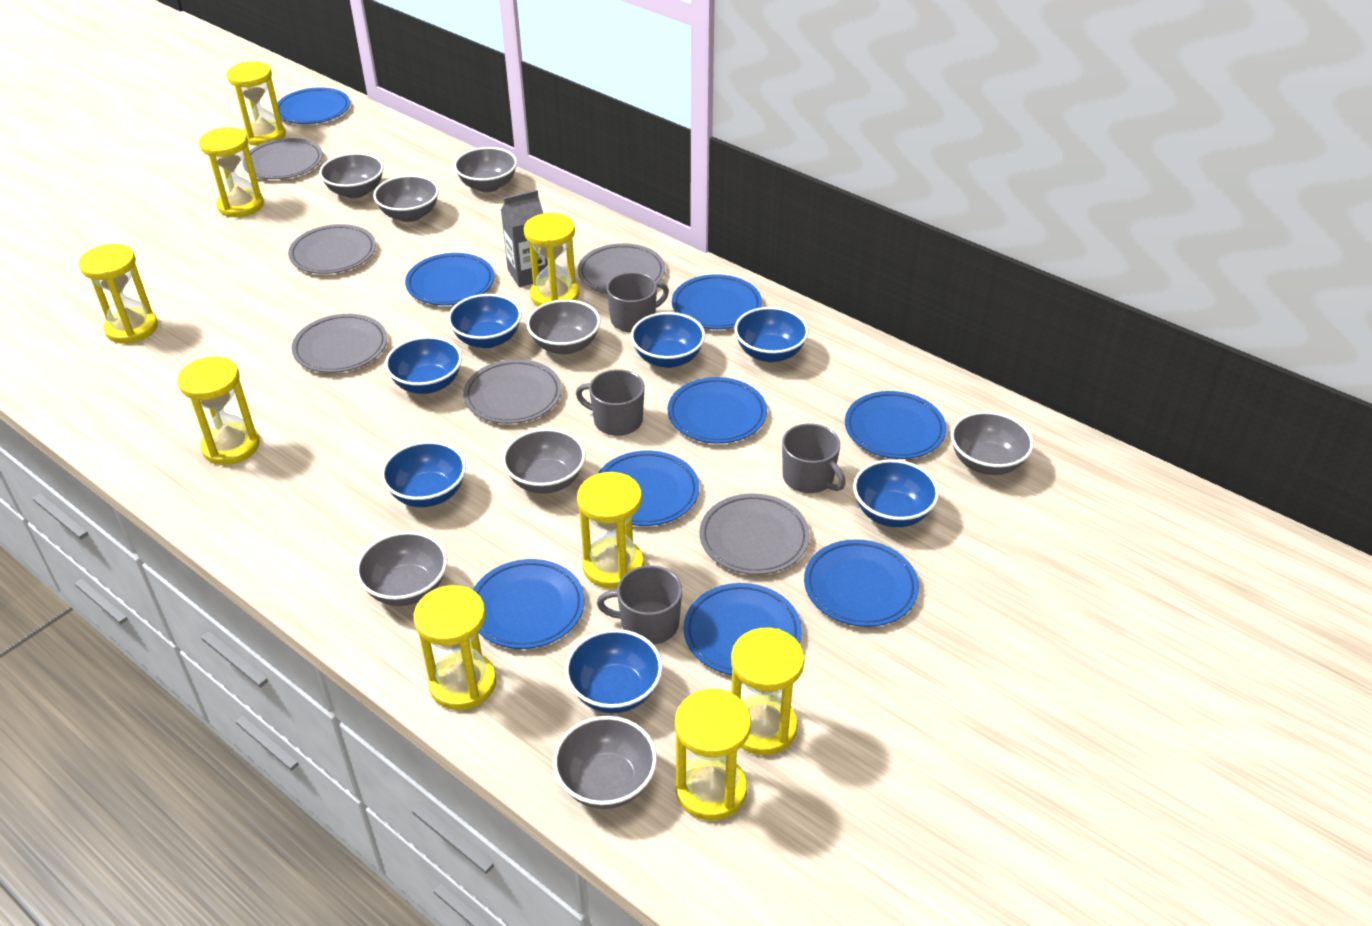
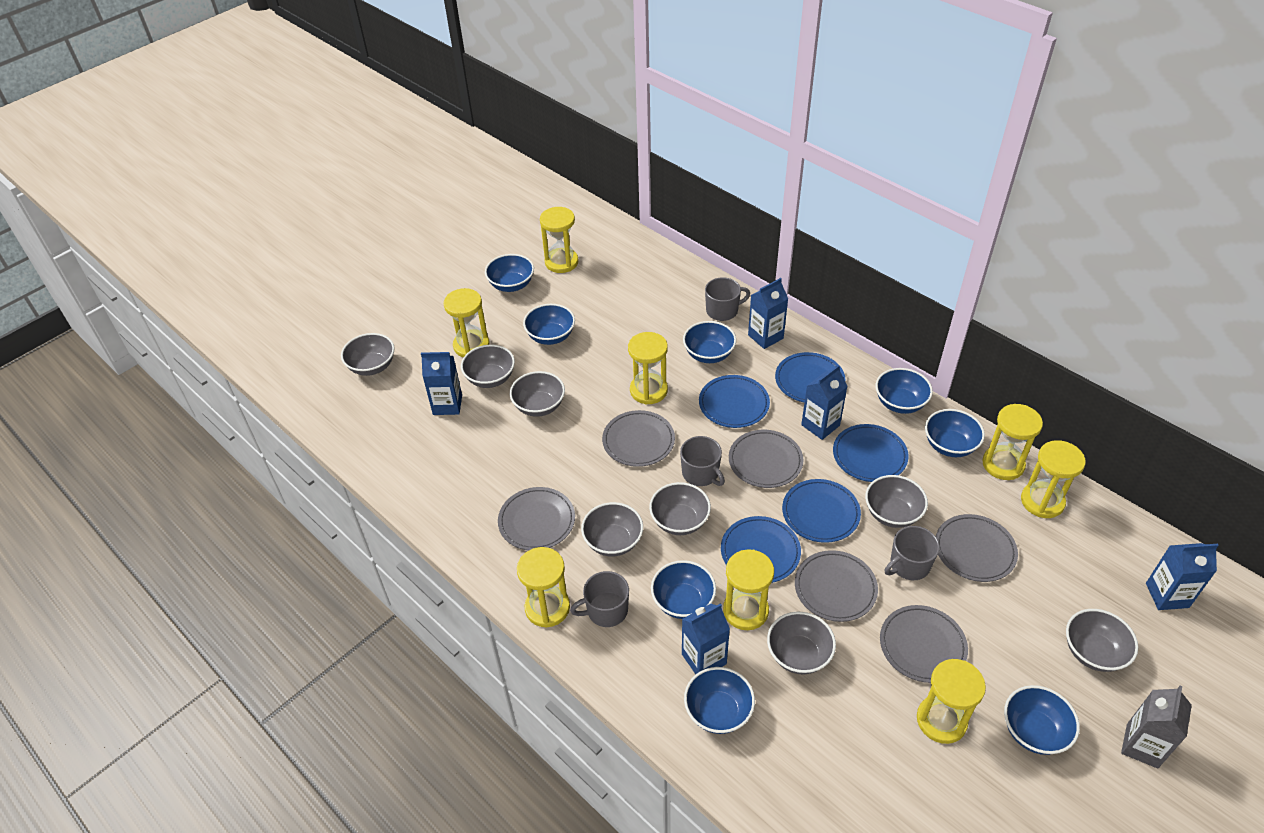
blue bowl: [381,441,466,507] [385,336,462,394] [448,294,522,348] [565,629,663,713] [631,312,705,368] [734,307,809,362] [853,459,939,527] = 7 -> [485,254,534,292] [523,304,575,345] [651,560,716,619] [683,321,736,363] [684,667,755,734] [876,368,933,414] [925,409,985,457] [1004,685,1080,755] = 8
blue carton: none = 0 -> [421,352,462,415] [682,603,730,674] [748,278,788,349] [801,365,848,440] [1146,543,1219,610] = 5
blue plate: [277,88,350,124] [405,253,495,305] [473,559,585,649] [598,451,699,526] [668,377,767,444] [672,274,762,329] [683,583,802,675] [804,539,919,627] [845,391,946,459] = 9 -> [699,375,770,428] [721,516,801,583] [775,352,845,403] [782,479,861,543] [833,424,909,482] = 5
yellow hourglass: [79,244,158,343] [178,357,259,465] [199,127,264,217] [227,62,286,146] [414,585,497,710] [524,213,579,307] [577,472,644,589] [675,689,751,821] [731,628,805,755] = 9 -> [444,288,490,358] [517,547,570,628] [540,207,579,273] [628,332,668,404] [723,549,774,630] [917,659,986,744] [982,404,1043,480] [1021,440,1086,518] = 8

